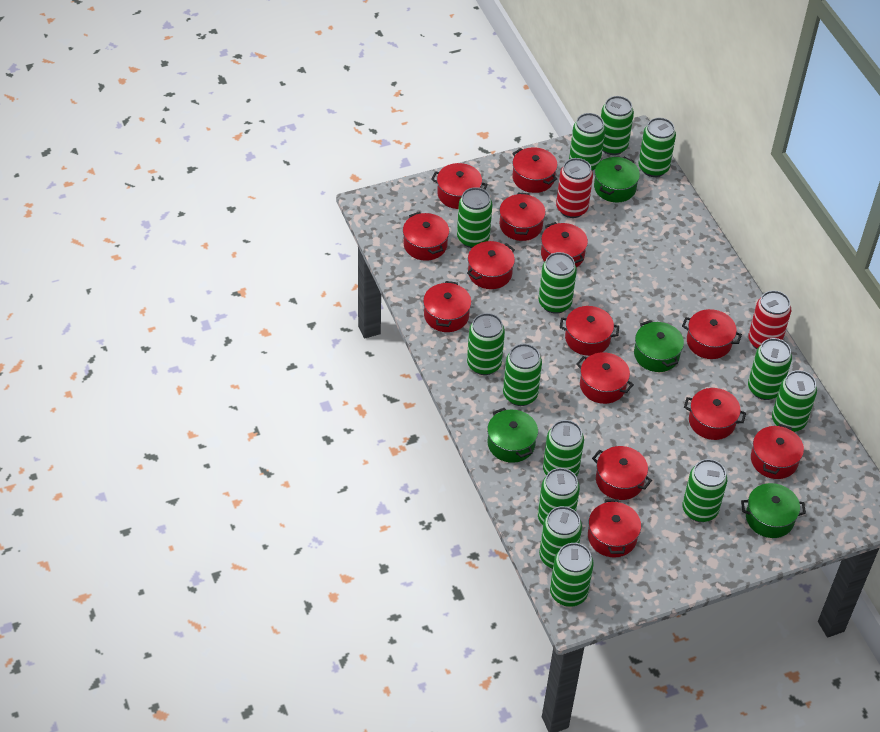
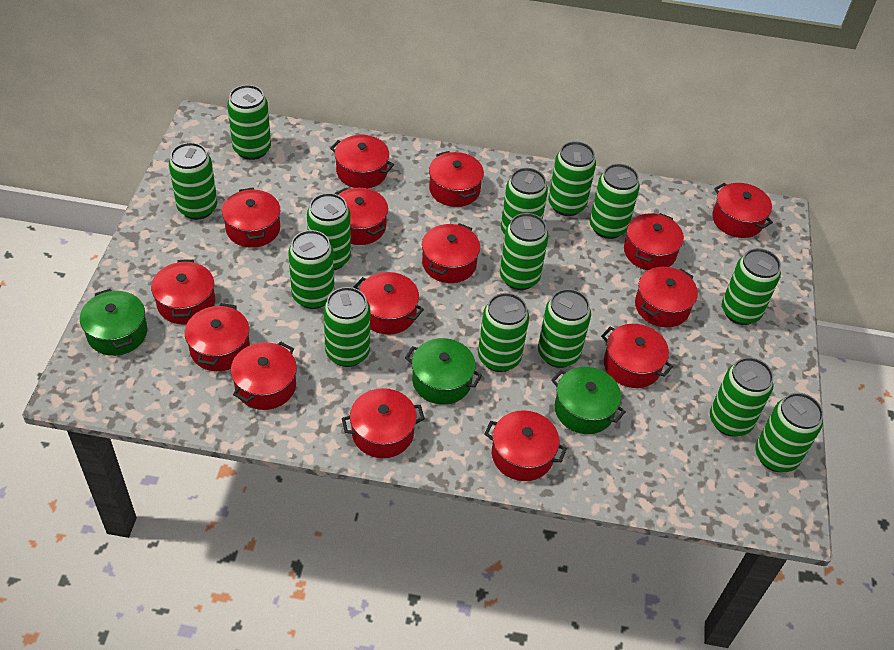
green pot: [487,408,538,463] [594,157,640,202] [634,320,684,372] [741,483,806,538] = 4 -> [80,289,147,356] [405,338,482,405] [551,367,626,434] = 3
red can: [556,158,593,218] [748,290,791,349] = 2 -> none = 0
red pot: [403,212,449,261] [423,281,471,332] [431,163,488,209] [467,241,515,289] [499,193,546,241] [512,147,558,193] [541,222,588,268] [560,306,619,356] [576,352,634,404] [588,499,641,558] [592,446,652,500] [682,309,742,359] [684,388,746,440] [751,424,804,479] = 14 -> [151,260,215,324] [185,303,250,371] [222,188,280,248] [231,341,297,410] [330,135,394,189] [335,188,388,245] [342,388,425,458] [354,272,424,335] [422,223,480,283] [429,151,484,207] [484,410,567,481] [601,324,673,388] [624,213,684,270] [635,267,698,327] [712,183,773,238] = 15

